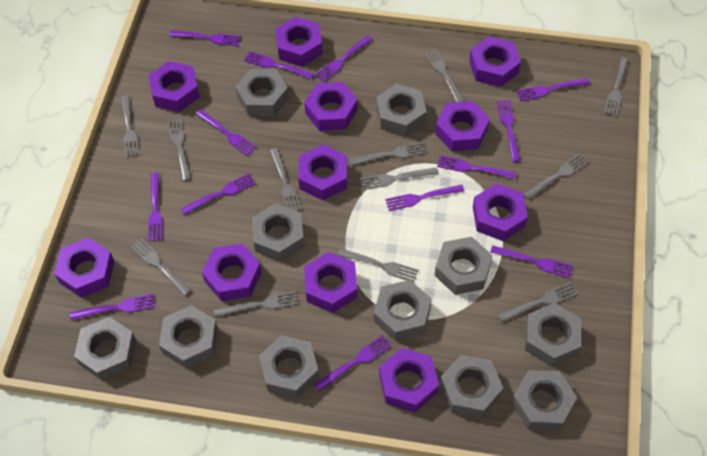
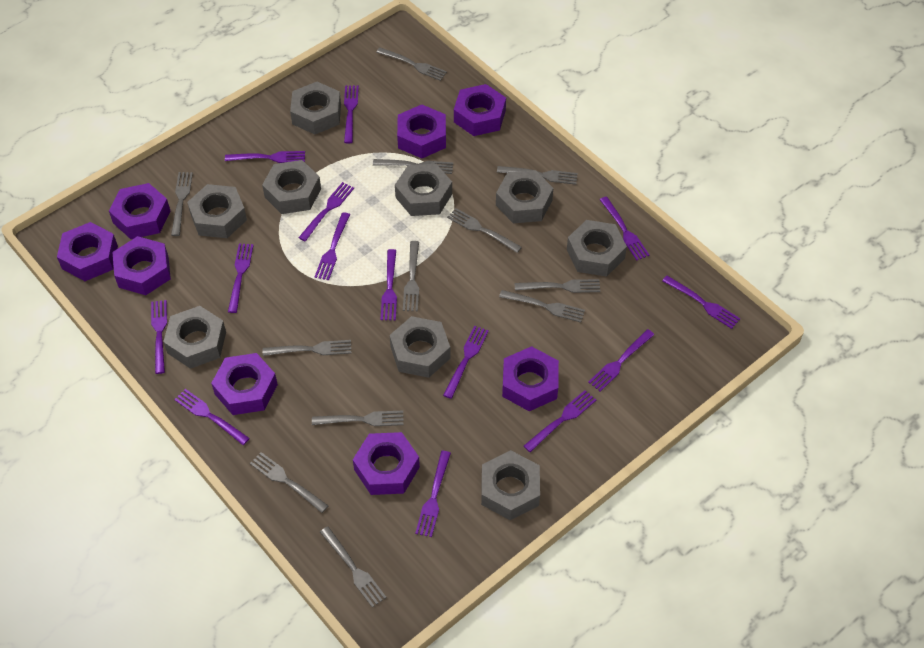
grey nut: [74,317,136,381] [159,305,218,369] [235,69,289,116] [252,203,305,262] [259,335,319,398] [374,280,432,341] [376,84,427,136] [435,237,493,295] [440,355,503,418] [511,370,577,431] [525,303,581,366] = 11 -> [163,306,226,369] [187,184,247,238] [262,160,321,214] [290,82,341,134] [390,316,451,378] [395,164,452,216] [481,450,540,520] [496,170,553,223] [567,220,627,277] = 9
purple fork: [70,294,155,320] [148,172,163,241] [169,30,241,46] [181,173,256,215] [196,109,257,157] [244,51,314,79] [314,335,392,391] [315,36,373,82] [385,185,464,211] [437,155,516,179] [490,245,573,278] [497,100,520,162] [516,78,590,101] = 13 -> [151,300,167,374] [174,389,250,445] [225,151,305,163] [228,243,254,313] [299,182,354,241] [315,212,350,280] [344,85,359,143] [381,249,397,320] [415,451,451,537] [443,326,489,399] [524,390,596,452] [588,329,654,392] [600,196,649,261] [662,276,740,329] = 14
purple nut: [54,238,115,298] [148,61,200,112] [202,244,262,301] [275,17,323,67] [298,144,347,200] [304,82,358,131] [304,252,358,313] [379,348,439,412] [435,101,490,151] [469,37,521,87] [473,183,528,241] = 11 -> [57,222,118,281] [109,183,170,239] [113,236,171,295] [211,353,278,415] [353,432,420,495] [397,104,446,158] [454,84,506,136] [502,346,559,411] = 8

